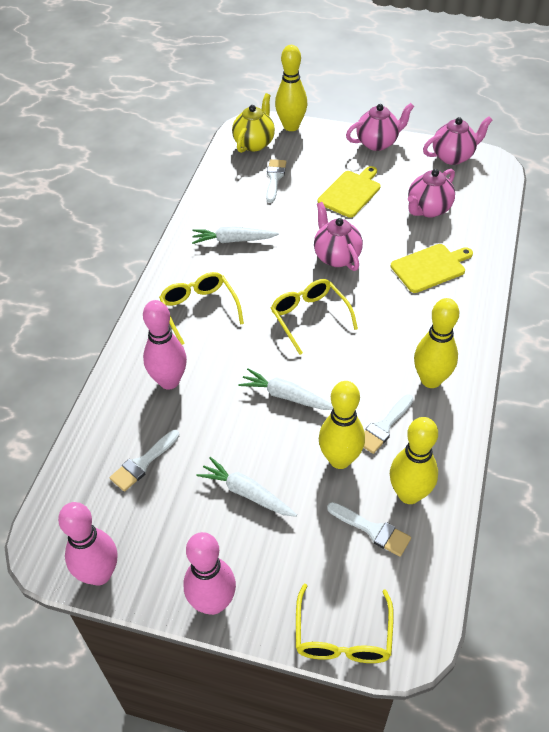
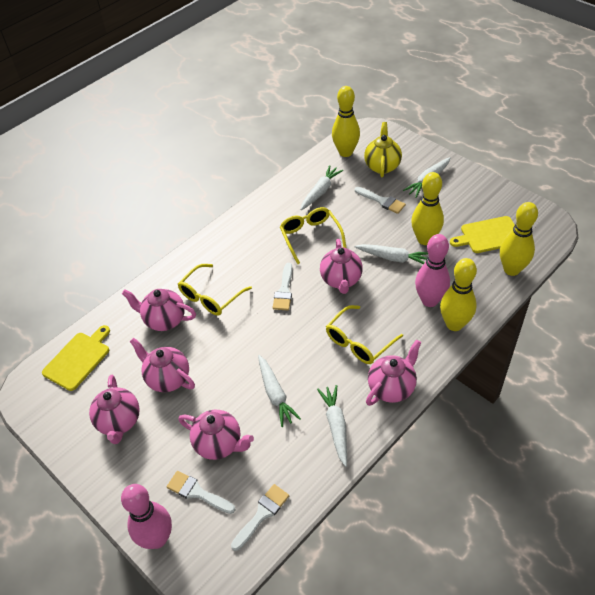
pink bowling pin: [58,502,117,586] [143,300,187,390] [183,532,236,615] = 3 -> [121,484,172,549] [415,234,450,307] = 2
pink teapot: [314,202,363,271] [346,103,414,151] [408,169,455,218] [423,116,493,165] = 4 -> [89,375,140,444] [122,289,196,331] [130,338,195,392] [178,410,254,460] [320,239,363,294] [366,340,422,406] = 6
white carrot: [192,227,279,244] [196,457,297,517] [238,368,333,410] = 3 -> [258,355,301,427] [301,165,343,210] [317,385,347,467] [355,244,428,264] [403,157,451,198] = 5

